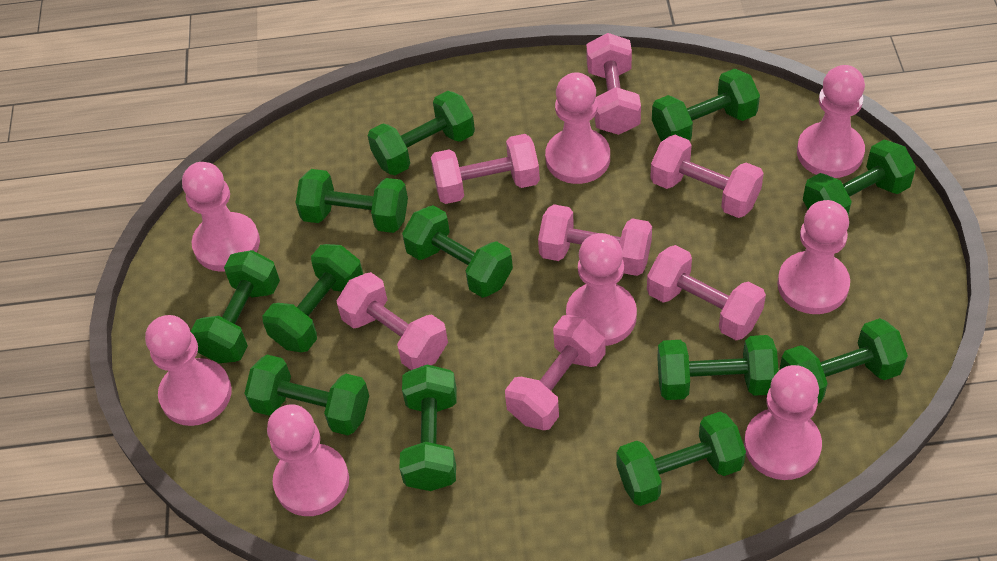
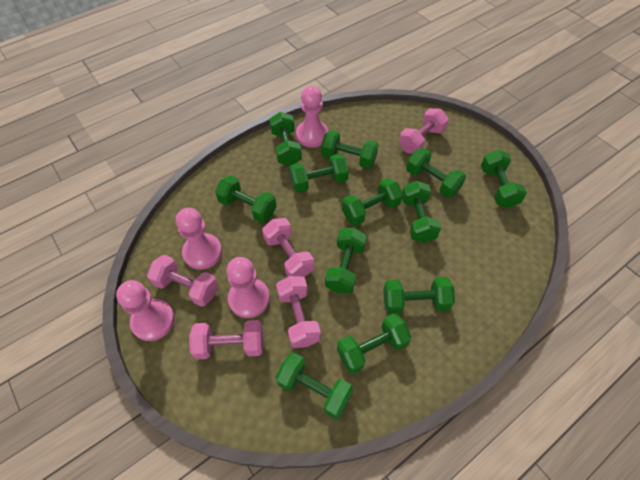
pink dumbbell: [337,272,448,370] [431,134,540,204] [505,315,605,430] [538,204,652,276] [586,33,641,135] [647,245,766,340] [650,135,764,218] = 7 -> [147,255,218,307] [189,320,263,359] [262,218,314,277] [276,276,321,348] [399,108,449,154] = 5
pink pawn: [145,315,232,426] [182,162,260,271] [267,404,349,516] [545,72,610,184] [566,233,637,346] [744,365,822,480] [777,200,850,314] [797,65,865,178] = 8 -> [116,280,175,341] [176,208,222,270] [227,257,270,318] [296,86,328,147] = 4

